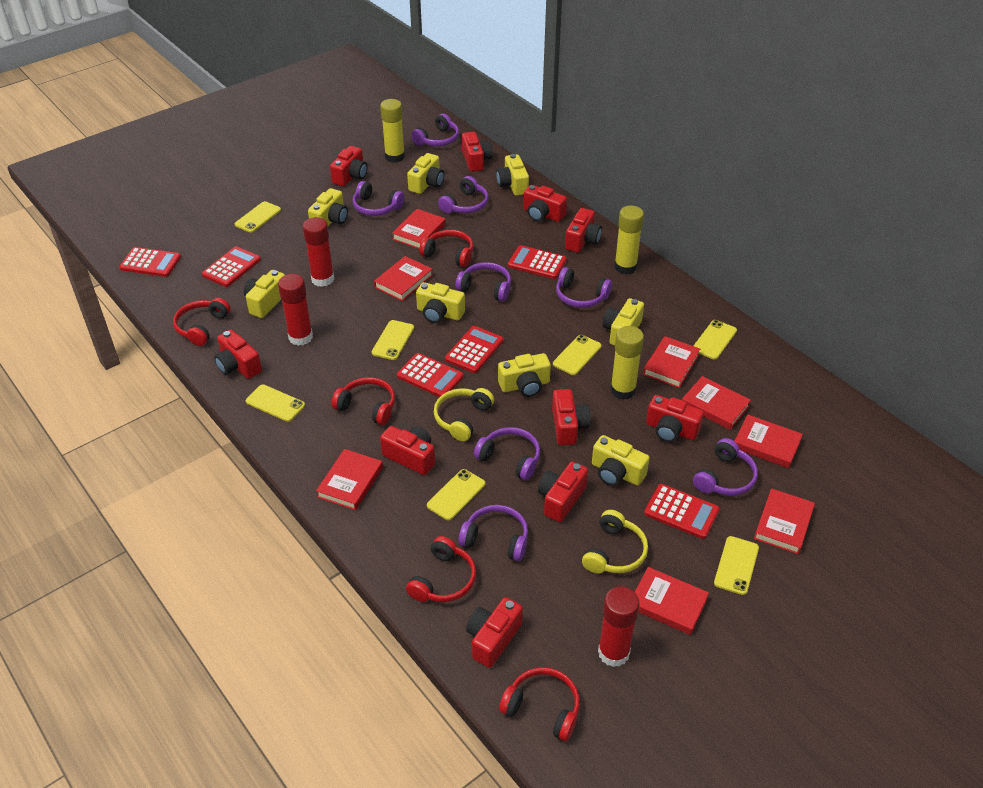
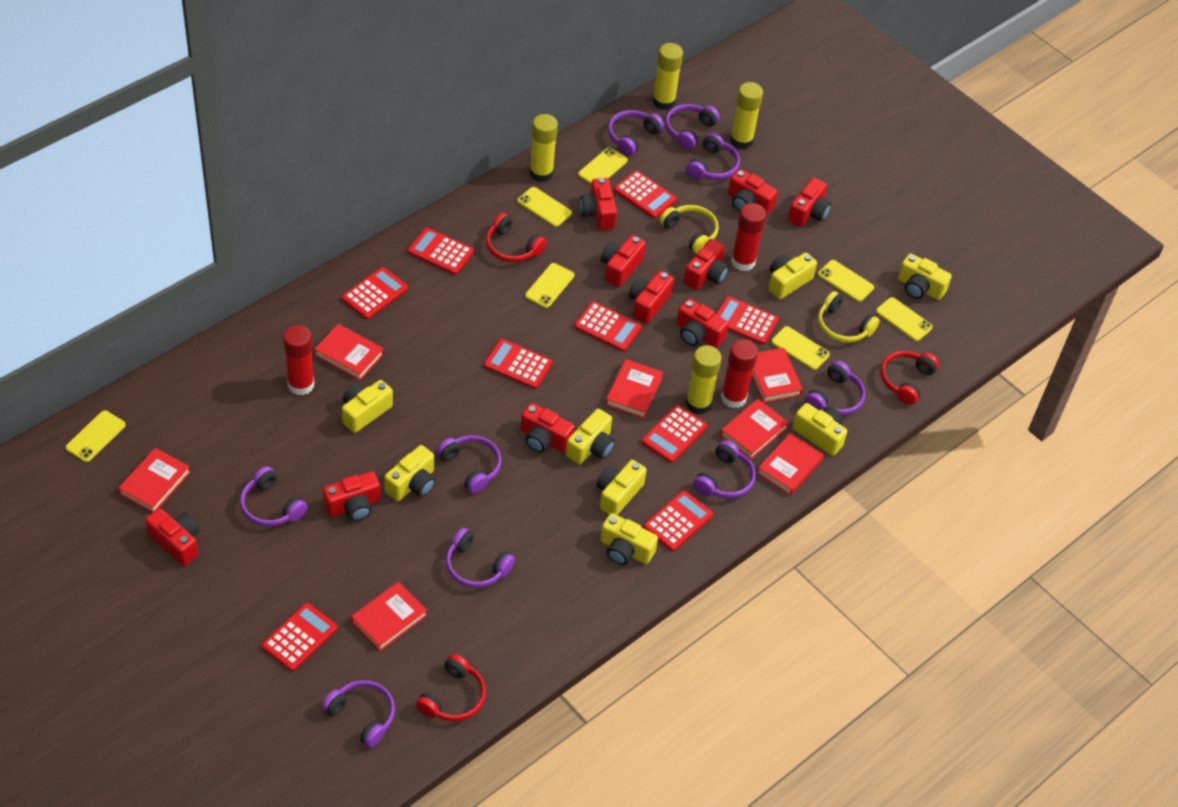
purple headphones: [353,181,404,216] [411,114,459,146] [438,176,489,213] [456,262,511,302] [458,505,528,561] [474,427,540,481] [556,267,612,308] [693,438,758,496] = 8 -> [240,466,308,526] [321,680,395,748] [437,435,501,494] [446,528,515,588] [608,110,664,156] [665,104,720,150] [686,133,740,180] [693,440,756,499] [805,361,865,415] = 9
red book: [316,449,383,510] [374,256,433,301] [392,209,446,249] [635,567,709,635] [643,336,700,388] [682,376,751,430] [734,415,803,468] [754,488,815,554] = 8 -> [118,448,191,512] [314,324,384,380] [351,582,427,651] [606,359,663,418] [720,399,789,459] [752,348,803,403] [757,433,824,495] = 7
red calculator: [119,247,181,277] [202,246,261,287] [397,353,464,397] [445,326,503,373] [508,245,567,279] [644,484,720,539] = 6 -> [262,603,337,671] [342,267,408,319] [408,228,474,275] [484,339,553,389] [574,302,642,351] [614,171,677,218] [642,405,707,463] [643,490,713,551] [716,296,779,344] = 9
red headphones: [173,298,231,346] [331,377,395,425] [406,536,476,602] [419,230,473,267] [499,667,580,741] = 5 -> [416,654,486,721] [486,213,547,262] [880,351,939,405] = 3
yellow glue stick: [380,99,405,163] [610,326,644,400] [614,206,644,275] = 3 -> [530,114,558,182] [653,43,683,110] [686,345,722,414] [730,82,763,149] = 4

